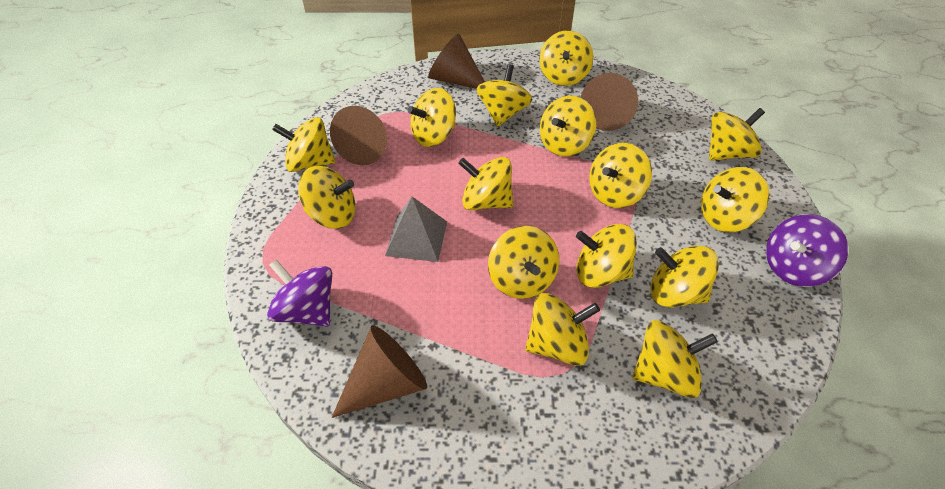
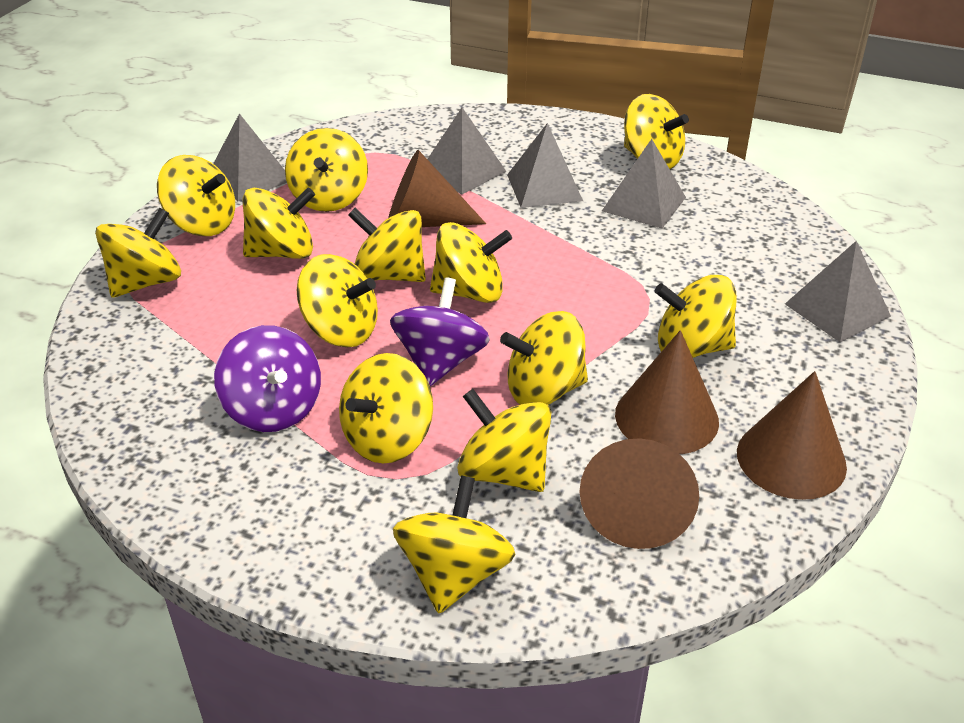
grey pyramid: [385,197,447,262] = 1 -> [213,113,287,201] [427,108,507,194] [507,123,583,208] [602,139,686,229] [785,241,891,343] = 5
yellow spinning top: [272,117,336,172] [298,166,355,229] [407,88,456,147] [458,157,513,210] [477,64,532,127] [488,226,559,299] [525,293,600,366] [539,31,593,86] [540,95,596,157] [576,224,637,288] [589,143,652,208] [632,320,718,398] [650,246,719,308] [701,167,769,232] [709,108,765,161] = 15 -> [95,208,181,298] [157,155,235,236] [243,188,315,259] [285,128,368,212] [297,254,378,347] [339,353,433,464] [348,208,426,282] [393,476,516,613] [430,222,512,303] [457,389,552,492] [500,311,588,405] [624,94,689,169] [655,275,736,358] = 13

